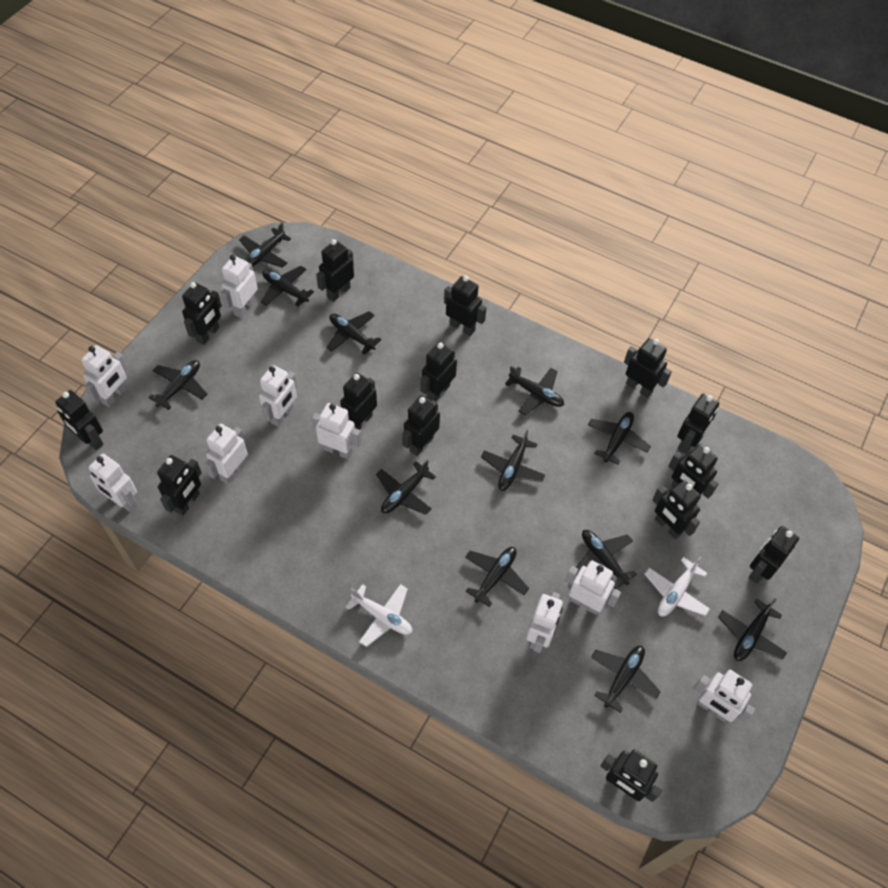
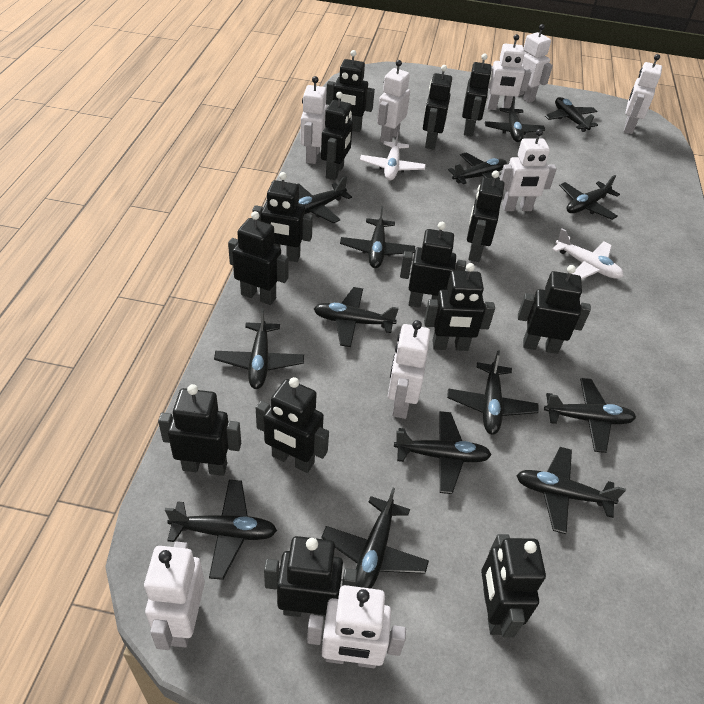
black plane: [148,360,207,410] [239,223,291,268] [261,266,314,307] [326,311,382,355] [376,460,436,515] [465,547,529,607] [481,430,545,491] [505,366,564,415] [576,530,637,589] [588,412,651,465] [591,646,660,713] [718,599,787,661] = 12 -> [165,480,277,580] [214,308,304,389] [298,176,352,223] [314,287,399,347] [321,488,429,589] [340,206,415,268] [394,411,492,494] [447,350,539,435] [448,152,507,184] [485,96,545,142] [516,447,626,534] [544,378,636,453] [545,97,598,132] [559,175,620,220] = 14

